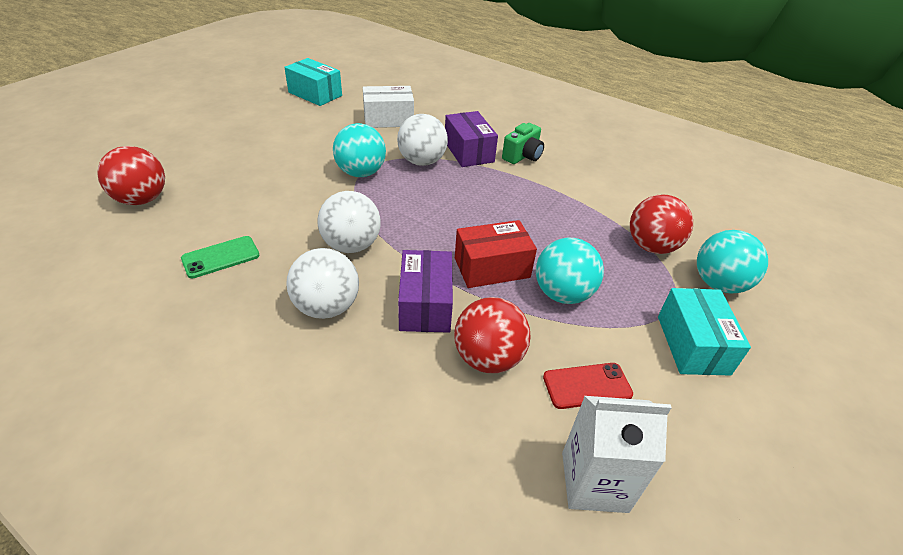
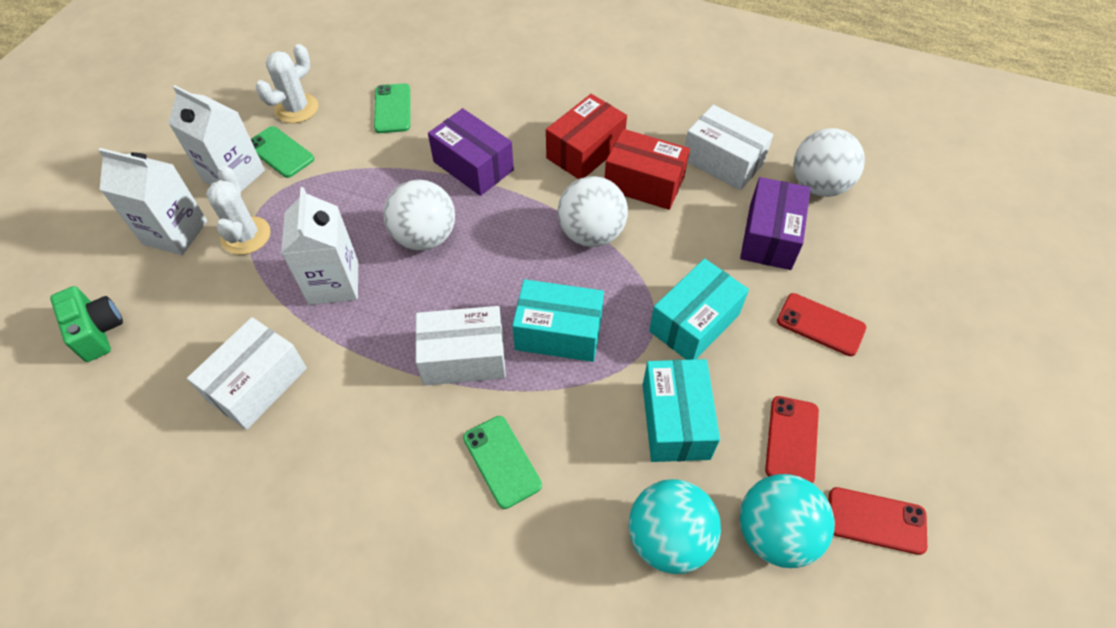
green phone: [181,236,260,278] = 1 -> [251,126,314,178] [374,83,410,133] [463,416,542,509] = 3
red ball: [97,146,165,205] [454,297,531,373] [630,195,693,254] = 3 -> none = 0
red box: [455,220,537,288] = 1 -> [546,94,627,179] [605,129,690,210] = 2
red phone: [543,363,633,409] = 1 -> [765,396,819,483] [777,293,866,356] [828,487,927,555] = 3
turquoise ball: [333,123,386,177] [536,238,604,304] [697,230,768,294] = 3 -> [629,479,721,574] [740,474,835,568] = 2
turquoise box: [284,58,342,106] [658,288,751,376] = 2 -> [512,279,604,362] [643,359,720,462] [649,258,749,360] = 3
white box: [363,86,414,128] = 1 -> [187,317,307,430] [415,306,506,386] [685,105,773,190] = 3
white cactus: none = 0 -> [206,166,271,255] [256,44,318,123] = 2
white carton: [562,396,672,513] = 1 -> [98,148,207,255] [168,85,265,192] [281,187,358,305] = 3

